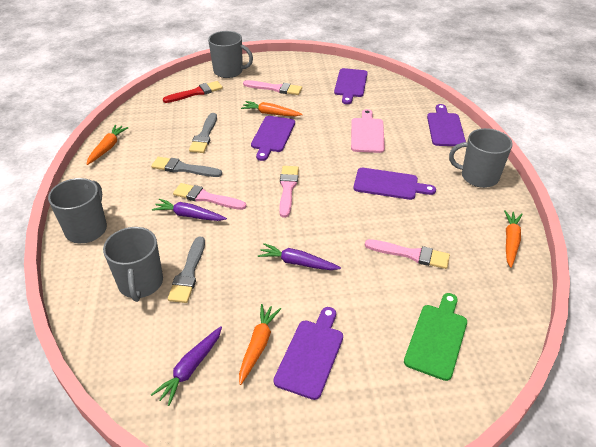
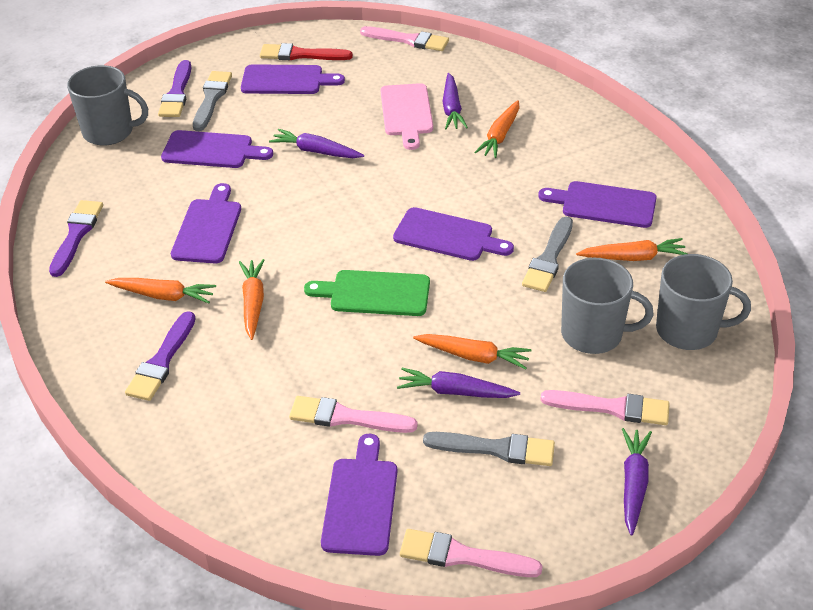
grey mug: [48,178,107,243] [103,227,163,302] [208,31,253,78] [449,128,513,188] = 4 -> [67,65,148,146] [561,258,654,354] [656,254,751,350] = 3
orange carrot: [86,125,129,165] [239,304,281,385] [241,101,303,116] [504,210,523,268] = 4 -> [105,278,216,304] [239,259,264,340] [413,334,532,370] [474,100,520,158] [576,238,688,261] = 5
purple brush: none = 0 -> [49,200,103,277] [125,311,196,401] [158,60,191,117] = 3
purple carrot: [151,326,222,406] [152,199,227,221] [258,243,341,270] = 3 -> [269,129,364,158] [397,368,520,398] [443,73,468,129] [622,428,652,536] = 4
purple cutting board: [251,116,295,161] [273,307,343,400] [334,68,368,104] [354,168,436,200] [427,104,466,146] = 5 -> [161,130,273,168] [171,183,241,263] [241,64,345,94] [321,434,397,556] [393,207,514,261] [538,181,657,228] = 6

